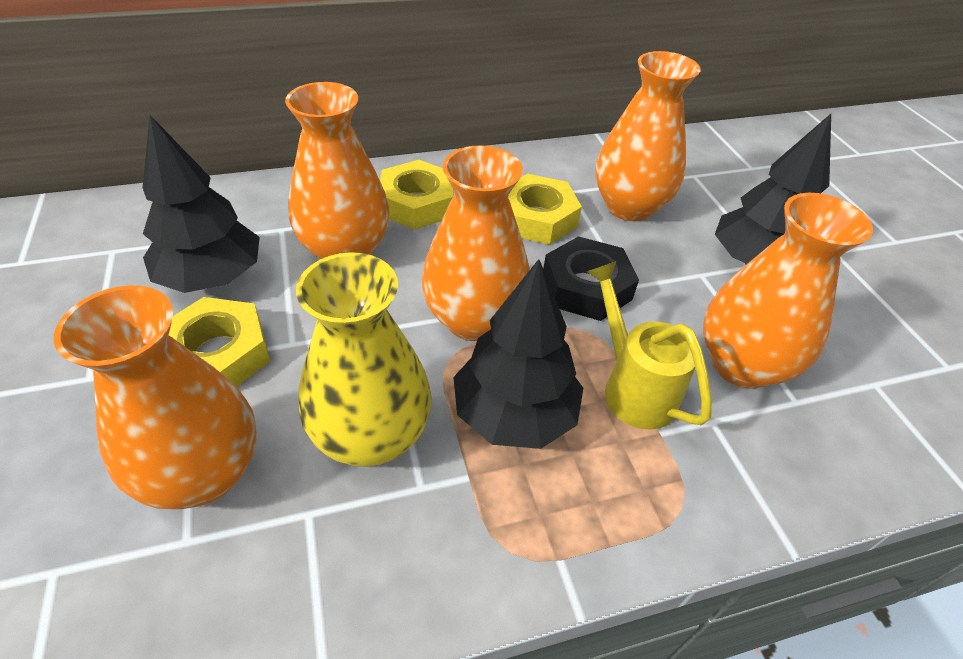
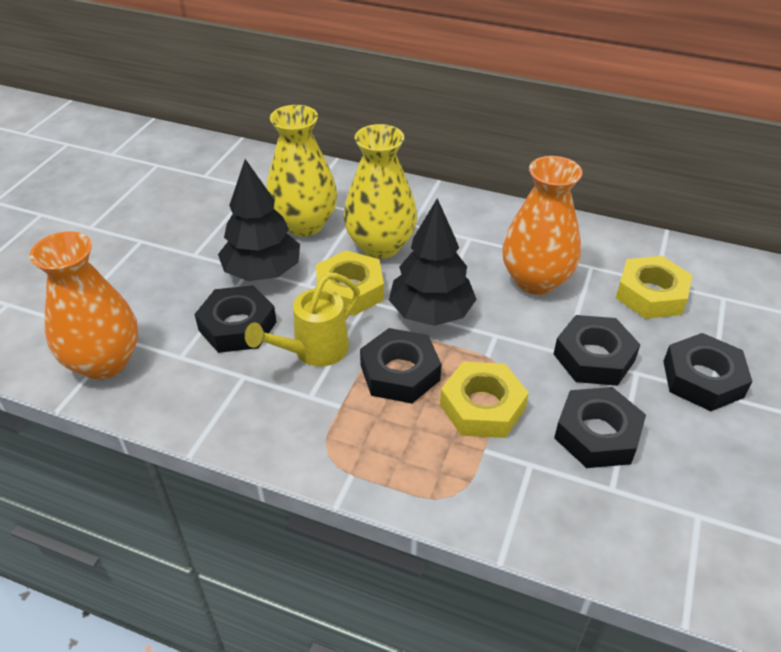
black nut: [543,236,639,321] = 1 -> [195,285,277,353] [360,328,441,404] [554,315,640,386] [554,387,646,468] [663,333,753,411] = 5
black tree: [142,115,260,293] [453,259,583,449] [715,114,831,264] = 3 -> [218,159,300,281] [389,198,477,326] = 2
orange vase: [54,285,256,509] [285,82,389,259] [422,145,530,341] [595,51,701,221] [703,193,873,389] = 5 -> [30,231,138,380] [502,156,582,295] = 2
yellow vase: [296,252,432,467] = 1 -> [266,105,338,237] [343,124,417,259] = 2

